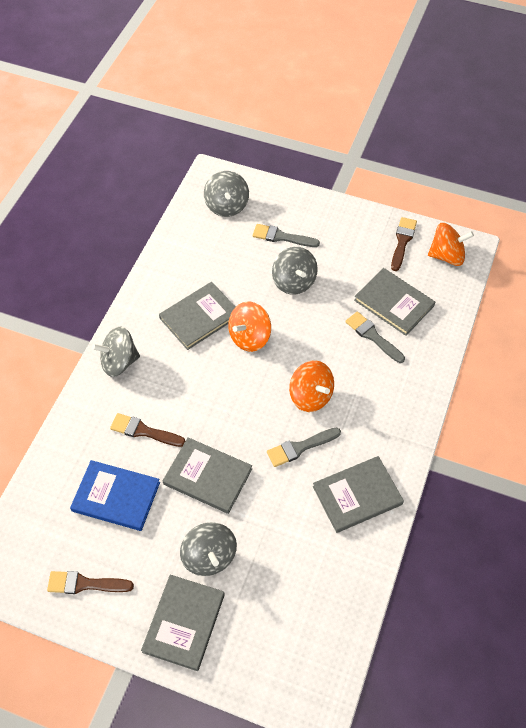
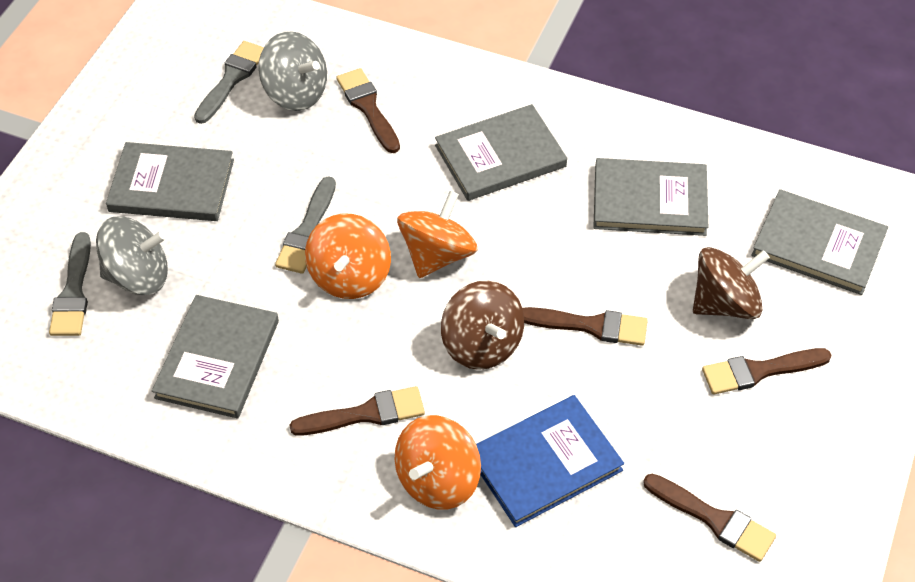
brown brush: [47,571,134,594] [110,413,185,447] [391,217,417,271] = 3 -> [290,386,425,436] [336,68,400,153] [523,307,648,346] [643,474,776,562] [702,348,832,394] = 5
brown spinning top: none = 0 -> [441,281,524,370] [693,247,770,319] = 2
grey spinning top: [92,326,140,377] [180,522,237,576] [204,171,249,217] [272,247,318,294] = 4 -> [96,216,168,295] [258,31,327,111] = 2

